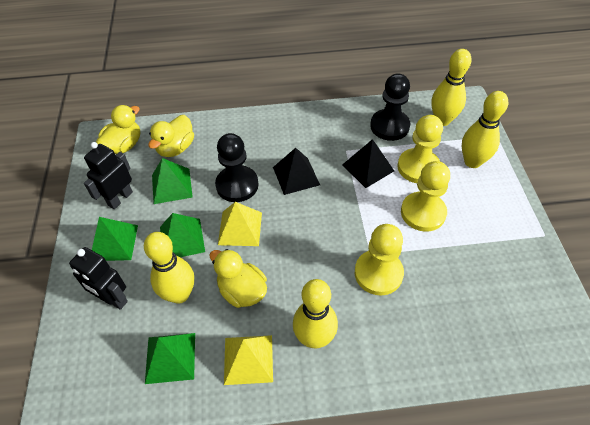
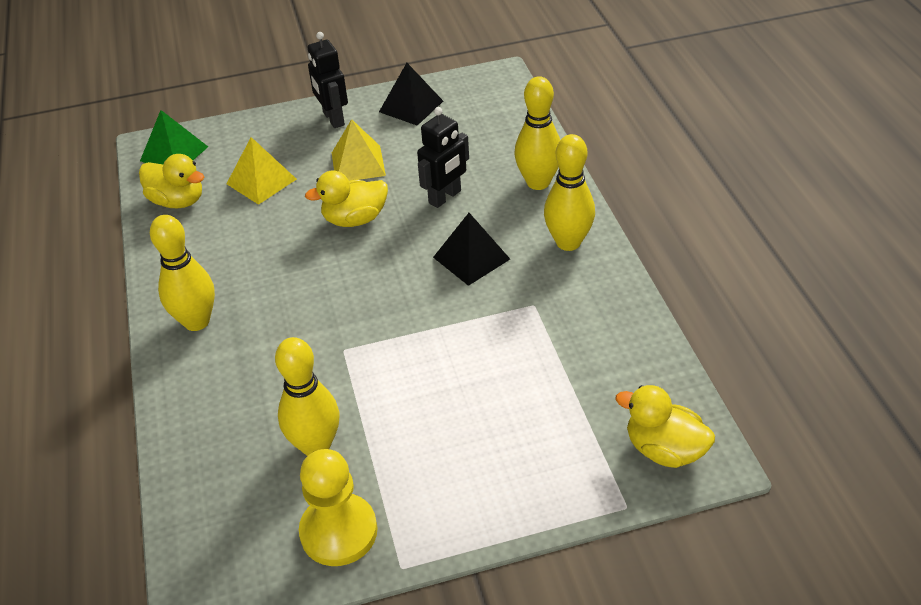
black pawn: [215,133,259,202] [370,73,411,141] = 2 -> none = 0
green pyramid: [92,217,138,261] [145,333,195,384] [152,158,193,204] [160,213,205,257] = 4 -> [140,110,208,164] = 1
yellow pawn: [355,224,404,295] [398,115,443,183] [401,161,450,232] = 3 -> [299,449,377,566] = 1

